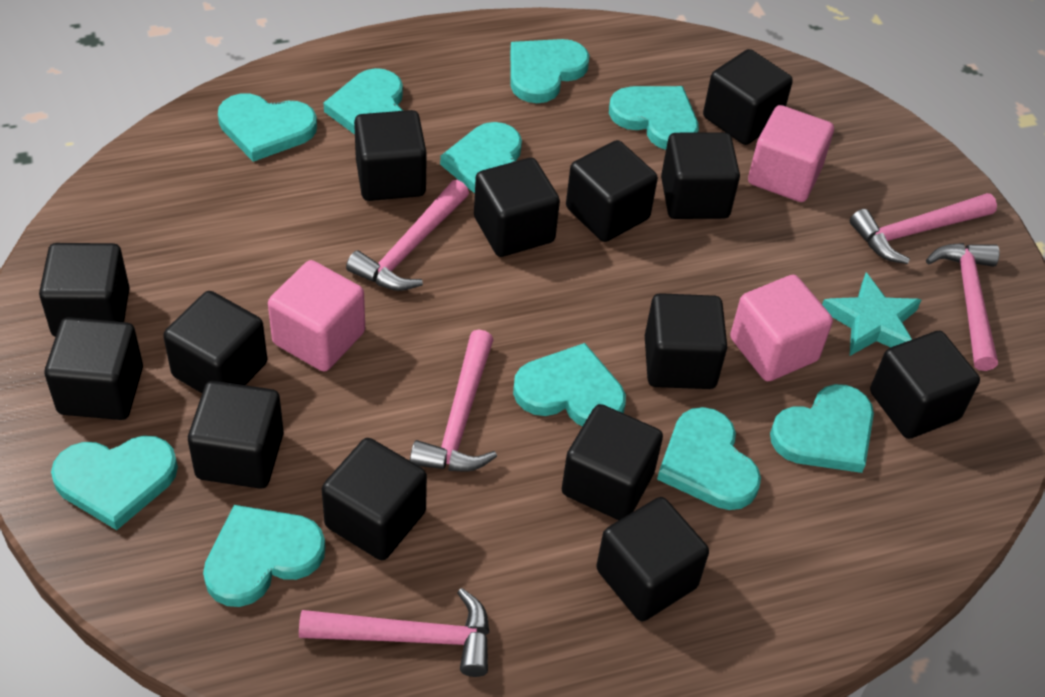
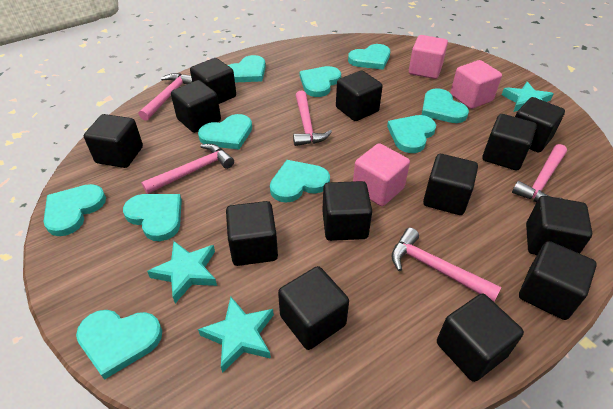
black cube: [39,243,130,337] [44,317,143,420] [163,291,267,393] [188,381,284,489] [322,438,427,560] [354,110,427,201] [474,158,560,257] [562,404,663,520] [566,140,658,242] [596,497,709,621] [645,293,727,389] [661,132,740,219] [703,49,793,145] [870,331,980,439] = 14 -> [84,114,143,168] [171,80,221,133] [190,58,236,104] [226,201,278,266] [278,266,349,350] [322,181,372,241] [336,71,383,121] [423,154,478,215] [437,294,524,382] [482,114,537,170] [515,97,565,153] [519,241,597,320] [526,196,592,255] = 13
turquoise star: [822,273,921,356] = 1 -> [147,241,217,303] [198,297,274,373] [502,82,553,112] = 3

